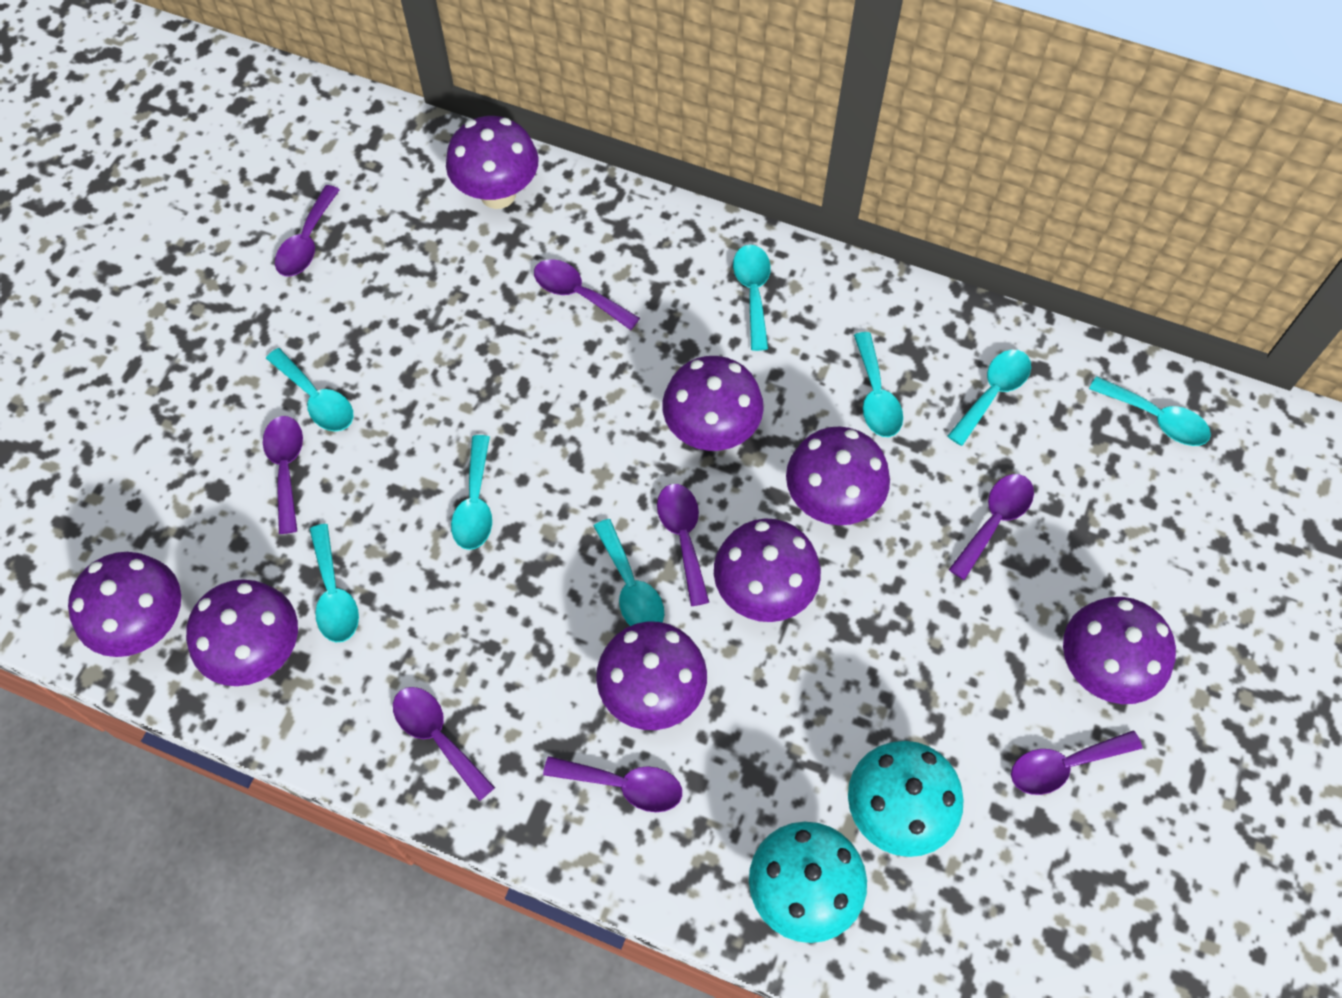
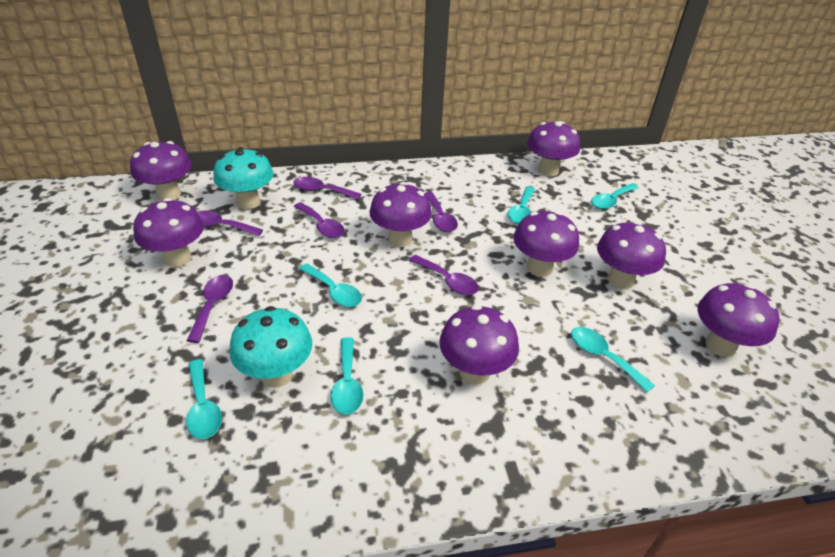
purple spoon: [263,416,303,534] [275,185,340,277] [393,687,495,801] [534,259,640,330] [543,756,682,812] [657,484,709,606] [949,474,1034,580] [1011,731,1142,795] = 8 -> [187,275,233,343] [197,210,263,236] [293,177,361,200] [294,202,345,238] [409,255,479,295] [425,192,458,232] = 6
turquoise spoon: [266,348,353,431] [309,524,359,642] [451,435,492,550] [594,519,664,626] [733,245,771,351] [854,332,903,437] [948,350,1031,446] [1089,376,1211,446] = 8 -> [186,359,222,439] [299,264,362,307] [331,337,364,414] [508,186,535,224] [571,327,655,393] [591,183,639,209] = 6

